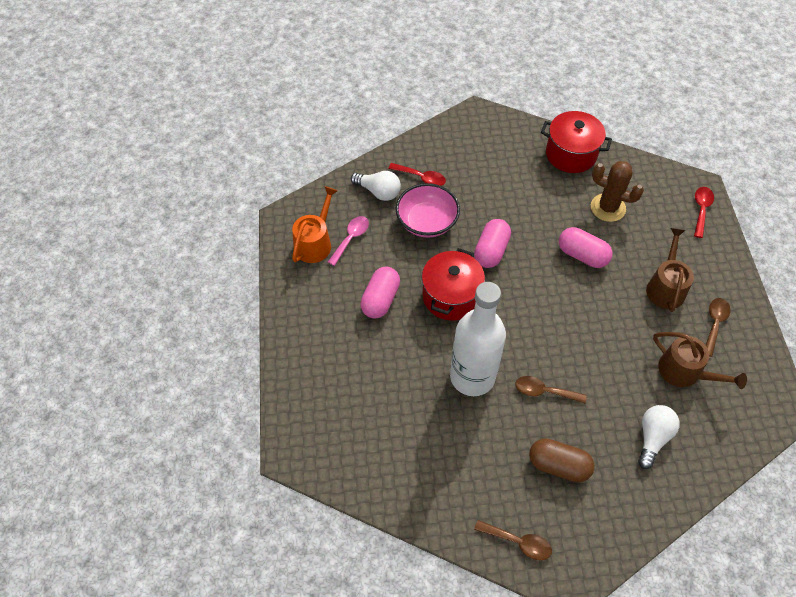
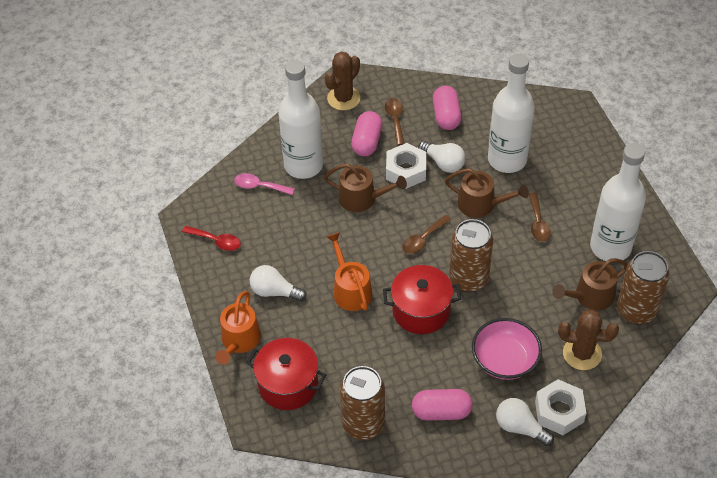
brown cactus: [591,161,644,222] = 1 -> [325,52,360,110] [558,309,619,370] = 2
brown can: none = 0 -> [340,366,385,440] [449,219,493,292] [617,251,669,325] = 3
brown capsule: [529,438,595,483] = 1 -> none = 0
brown watering can: [646,228,694,312] [653,332,747,389] = 2 -> [324,163,407,212] [445,168,529,218] [552,258,628,310] = 3
orange watering can: [292,186,338,263] = 1 -> [215,291,261,365] [327,232,372,311] = 2
red spoon: [388,163,446,186] [694,187,714,238] = 2 -> [182,226,241,251] = 1
white bottle: [450,282,506,396] = 1 -> [278,60,323,179] [488,53,535,173] [590,143,646,261] = 3
white light bulb: [351,171,401,201] [638,405,680,469] = 2 -> [250,265,306,302] [418,141,465,173] [496,398,554,446] = 3
white nut: none = 0 -> [386,143,426,189] [535,379,586,435] = 2

